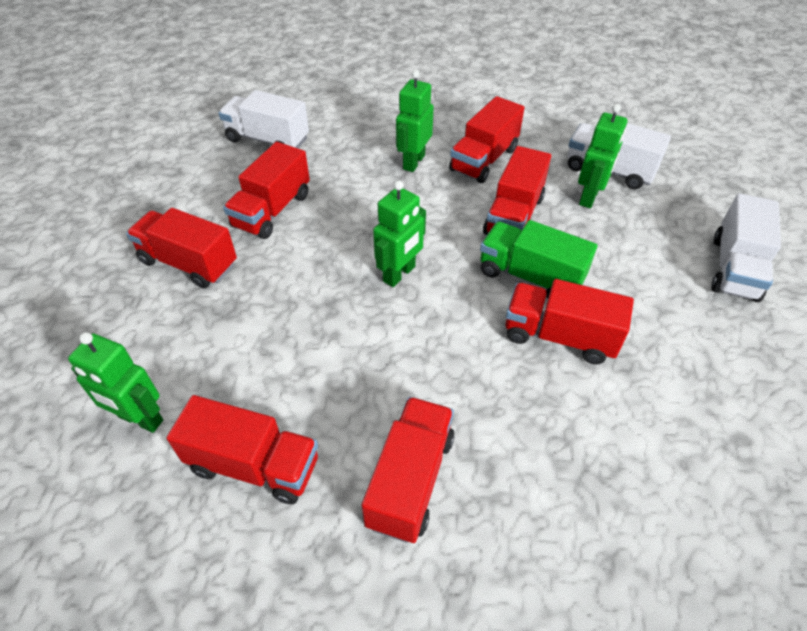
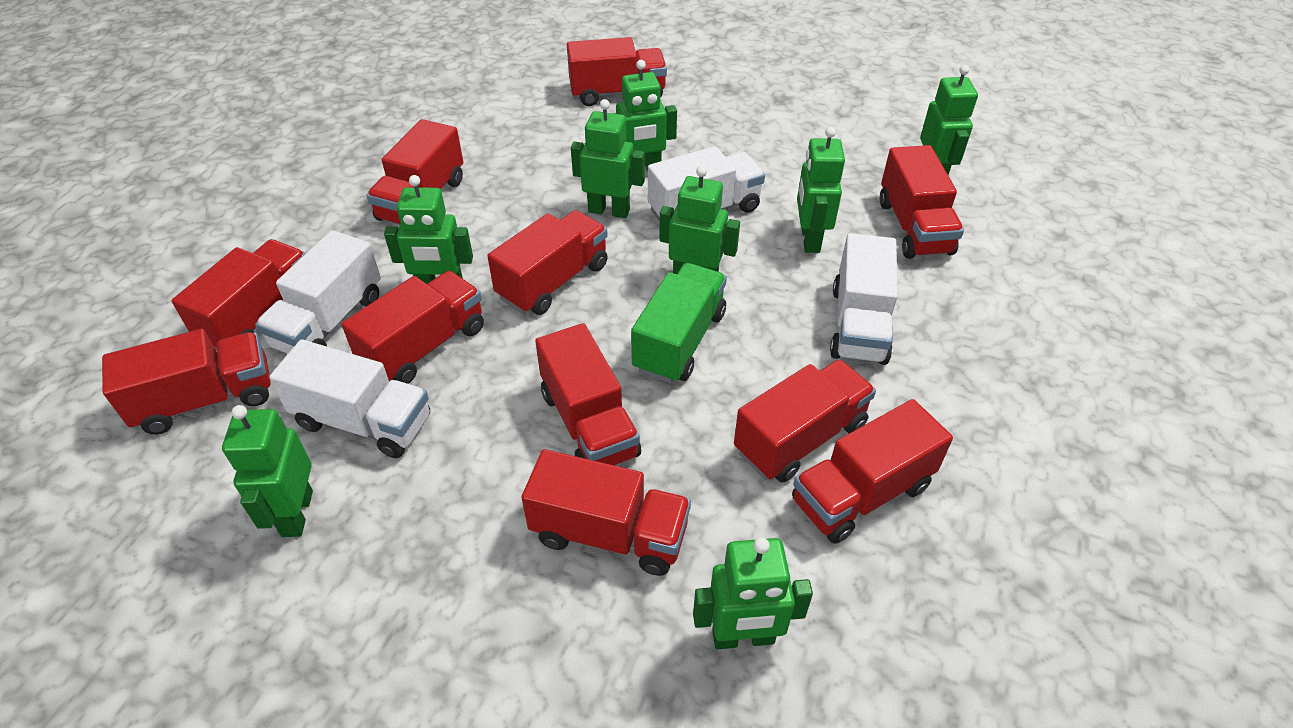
green robot: [68,332,163,433] [373,180,426,287] [396,70,434,172] [578,104,627,208] = 4 -> [222,405,313,537] [384,175,473,284] [571,99,645,218] [613,60,677,172] [659,166,740,274] [693,537,813,649] [797,127,845,253] [920,65,978,175] = 8
red truck: [126,208,237,288] [167,395,318,504] [223,142,310,239] [362,397,455,543] [449,96,524,183] [483,146,551,235] [505,279,634,365] = 7 -> [102,329,271,435] [172,239,306,351] [342,271,484,384] [367,119,463,225] [487,210,608,315] [522,449,691,576] [535,323,641,465] [567,37,667,106] [734,359,876,483] [792,399,953,544] [880,145,964,259] = 11
white truck: [219,90,309,148] [567,123,671,190] [711,193,781,302] = 3 -> [255,230,381,354] [269,340,430,458] [648,146,765,221] [830,233,898,365] = 4

